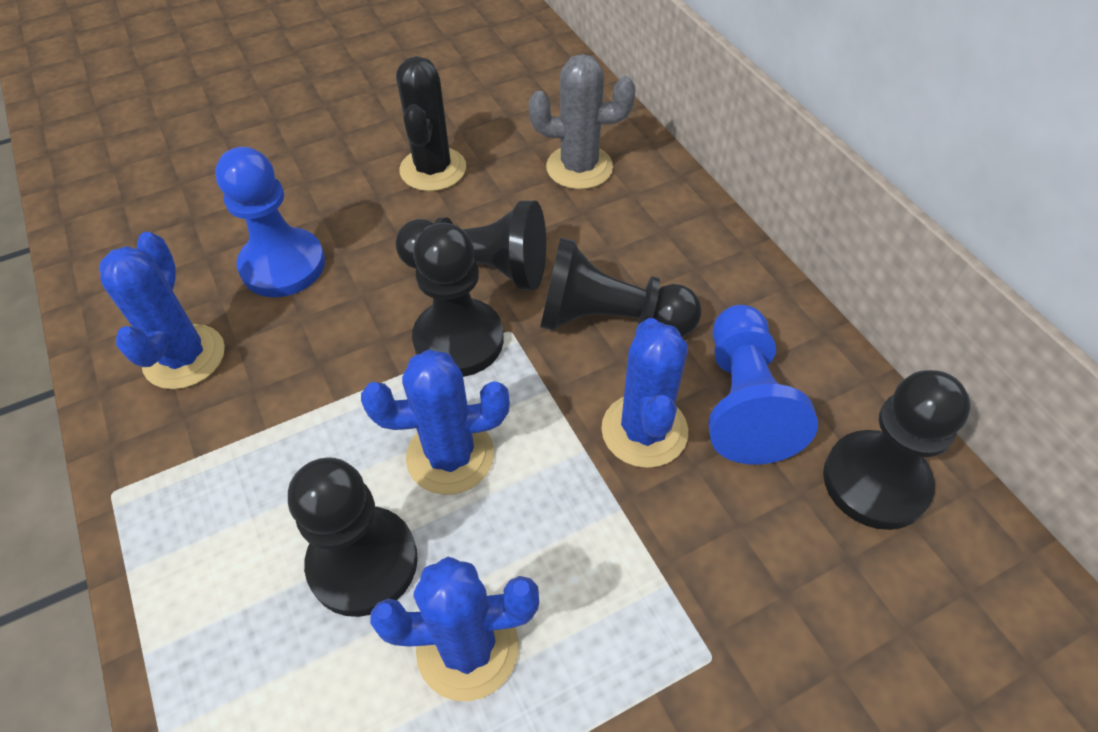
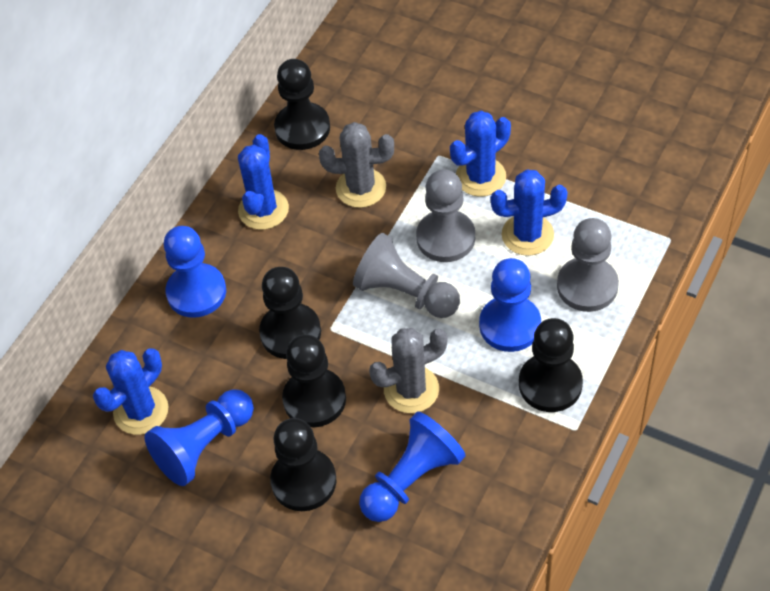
black cactus: [396,56,466,191] = 1 -> none = 0
blue pawn: [215,147,325,297] [708,305,818,464] = 2 -> [144,389,254,486] [164,226,226,318] [359,411,466,522] [479,258,541,352] = 4
grey cactus: [529,54,635,190] = 1 -> [319,122,394,208] [369,328,448,413] = 2
grey pawn: none = 0 -> [353,233,460,318] [416,169,475,262] [557,218,619,312] = 3

